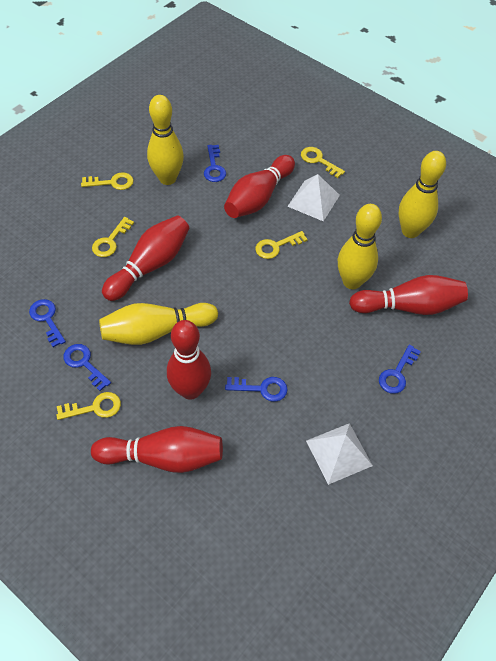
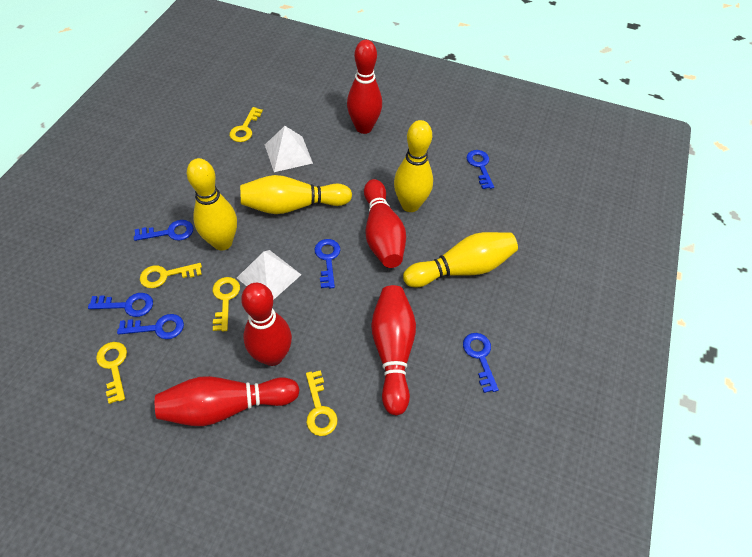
blue key: [29,299,66,347] [63,344,111,391] [204,145,226,182] [225,377,288,402] [379,345,421,394] = 5 -> [88,293,153,317] [117,314,184,339] [134,220,193,241] [315,239,340,288] [463,333,499,393] [467,150,494,189] = 6

